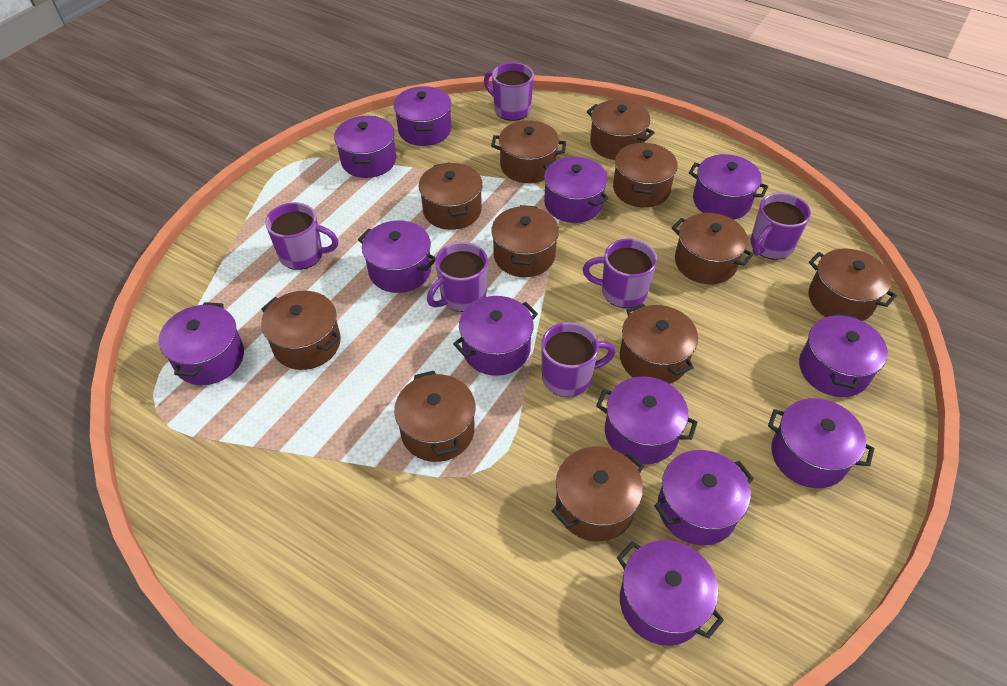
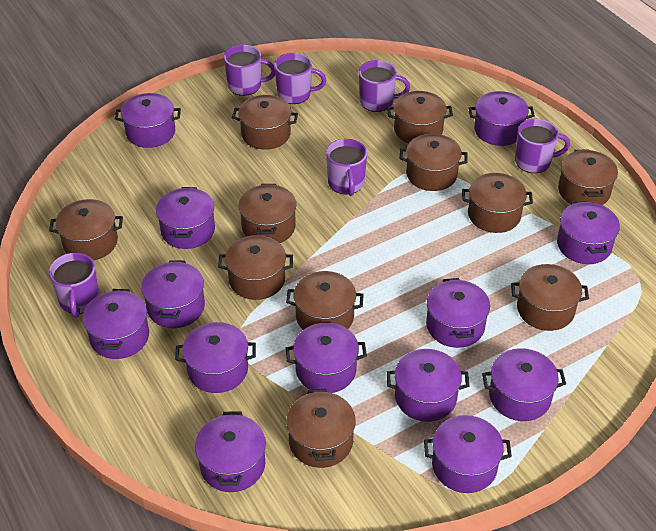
purple pot: [159,302,244,385] [334,116,396,178] [358,220,436,293] [393,86,451,146] [453,296,538,376] [543,157,609,223] [596,376,698,464] [617,540,724,646] [654,450,754,545] [689,154,768,220] [768,398,874,488] [799,313,888,397] = 12 -> [83,289,149,359] [115,93,181,148] [141,260,205,328] [156,187,215,249] [175,322,256,393] [195,411,266,492] [286,323,367,393] [387,349,469,422] [424,415,512,493] [426,278,490,348] [469,91,535,146] [482,348,566,421] [557,201,620,264] = 13

